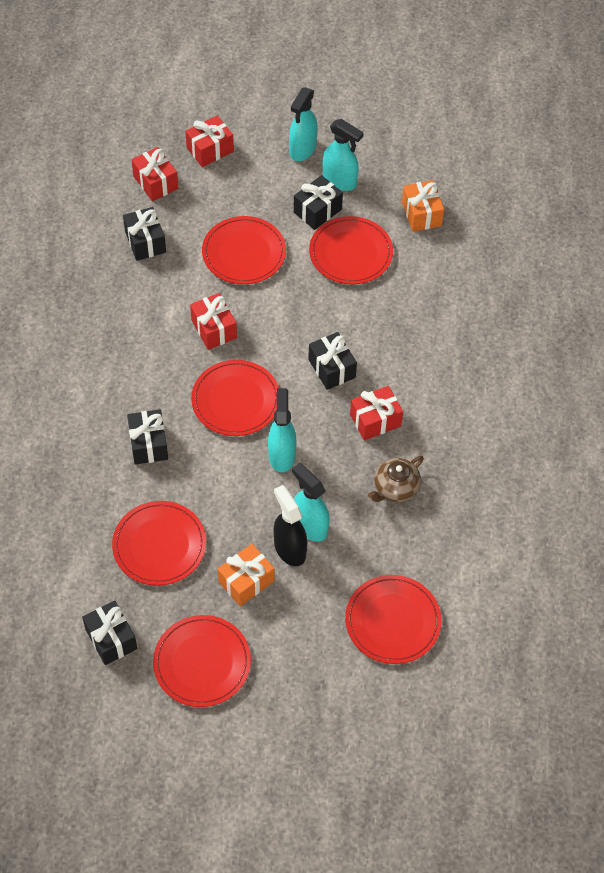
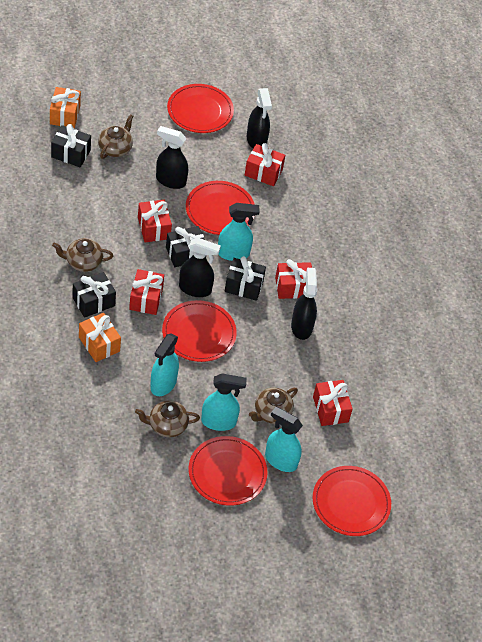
black gift: [82,601,137,665] [123,207,166,261] [127,409,168,465] [294,175,343,230] [308,332,357,390] = 5 -> [51,124,91,167] [72,272,116,318] [166,226,205,267] [225,256,266,301] = 4
black spray bottle: [274,485,307,566] = 1 -> [156,126,188,189] [179,238,221,297] [247,88,272,149] [291,268,317,340] = 4
brown teapot: [368,455,424,502] = 1 -> [52,238,113,272] [98,114,133,159] [135,400,200,437] [249,387,298,424] = 4
red gift: [131,147,178,201] [185,115,234,167] [190,293,237,350] [350,386,403,441] = 4 -> [129,269,164,315] [138,200,172,242] [245,143,285,186] [275,259,312,299] [313,380,353,426] = 5
red plate: [112,501,206,586] [153,615,251,707] [191,360,279,436] [202,216,286,284] [309,216,393,284] [345,575,442,664] = 6 -> [162,300,237,362] [167,84,234,133] [186,181,255,235] [188,436,268,506] [312,466,391,536] = 5

